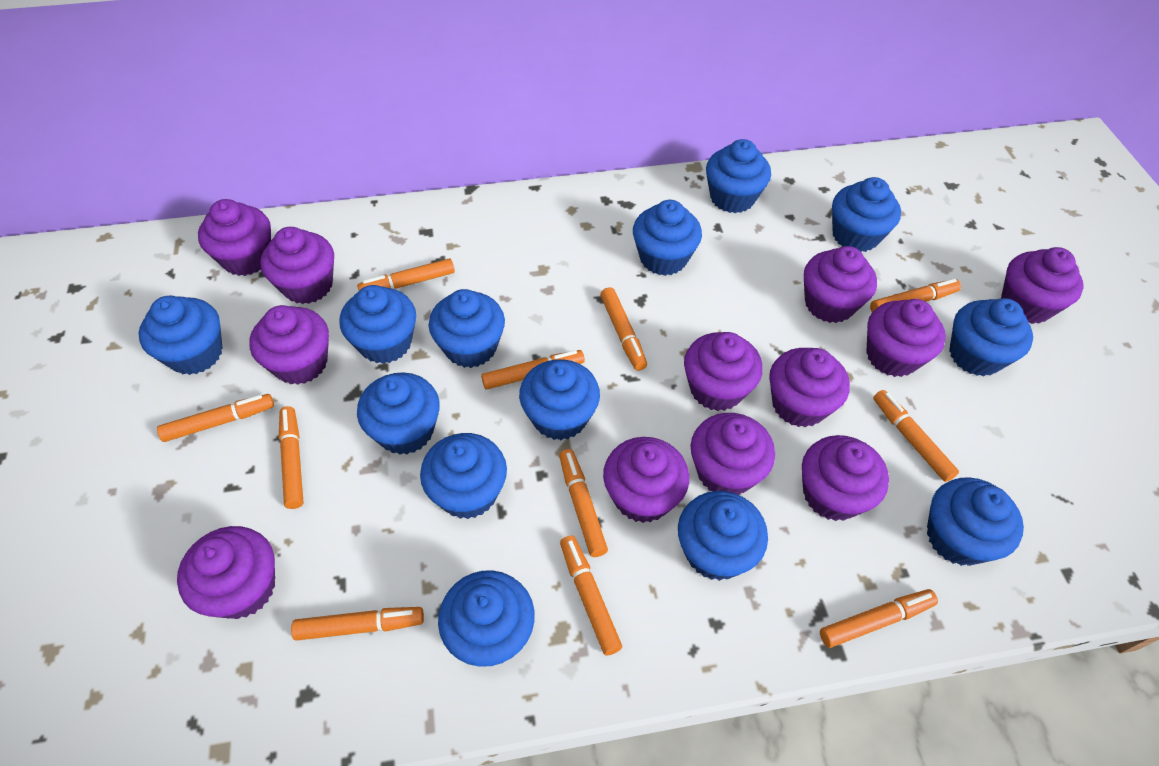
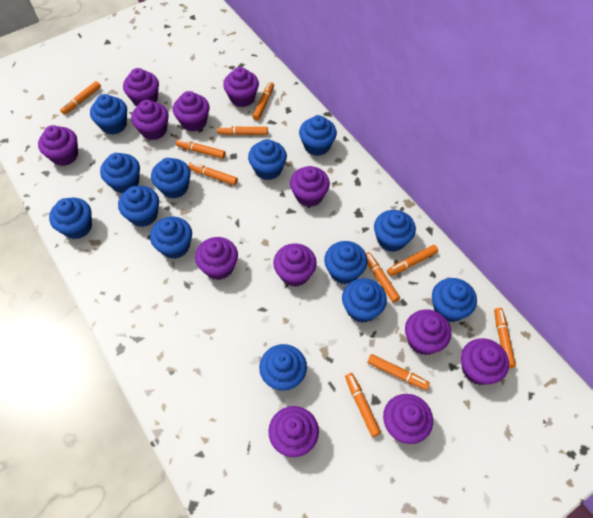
orange marker: [157,394,274,442] [279,406,304,509] [291,607,424,641] [357,258,455,290] [481,350,585,390] [559,449,608,557] [560,535,622,655] [600,287,647,371] [820,589,938,648] [870,279,961,312] [873,390,959,482] = 11 -> [60,81,101,115] [176,139,226,159] [188,162,238,185] [217,126,268,135] [252,82,274,121] [345,373,381,437] [366,252,400,303] [367,354,430,390] [387,245,438,276] [494,308,516,368] = 10

